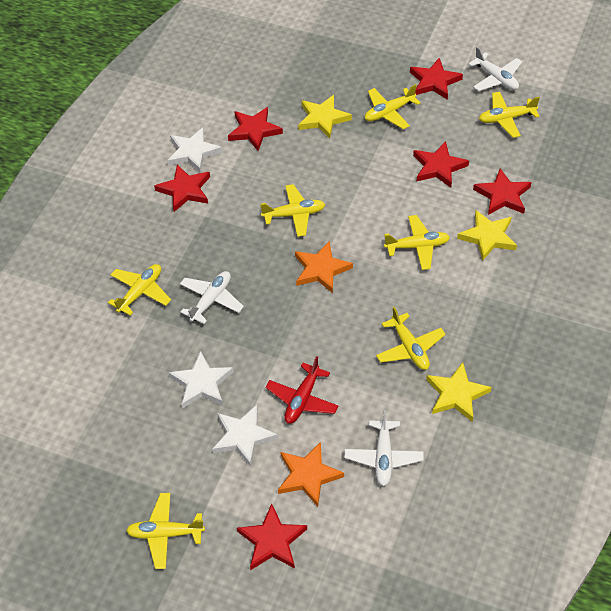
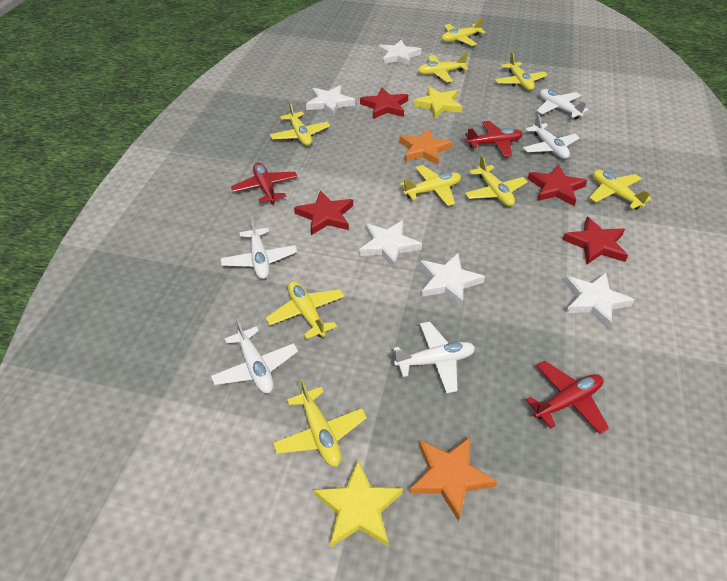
red plane: [265,356,338,424] = 1 -> [231,162,298,204] [465,121,523,157] [526,361,609,434] = 3
red star: [154,165,210,212] [228,107,283,151] [237,503,307,570] [410,58,463,100] [413,141,469,188] [473,168,532,215] = 6 -> [294,190,353,235] [360,88,408,119] [528,164,587,206] [562,217,628,264] = 4
white plane: [180,271,244,324] [344,410,424,486] [468,47,522,91] = 3 -> [211,318,298,393] [221,217,297,279] [393,322,475,393] [523,113,580,159] [537,89,589,119] = 5
white star: [167,128,222,173] [169,351,234,408] [212,405,278,467] = 3 -> [306,85,355,117] [359,220,422,269] [378,39,422,66] [420,253,485,307] [564,272,635,329] = 5
yellow plane: [108,264,171,316] [126,493,205,569] [260,184,325,237] [365,84,420,129] [376,307,446,370] [384,215,450,270] [479,92,540,138] = 7 -> [266,281,344,339] [270,102,330,146] [273,379,367,467] [400,165,461,206] [418,52,468,82] [442,17,486,46] [465,155,528,206] [495,52,548,91] [589,170,652,209] = 9
yellow star: [298,95,352,139] [426,362,492,422] [457,210,517,261] = 3 -> [314,460,403,548] [413,87,463,119] = 2

